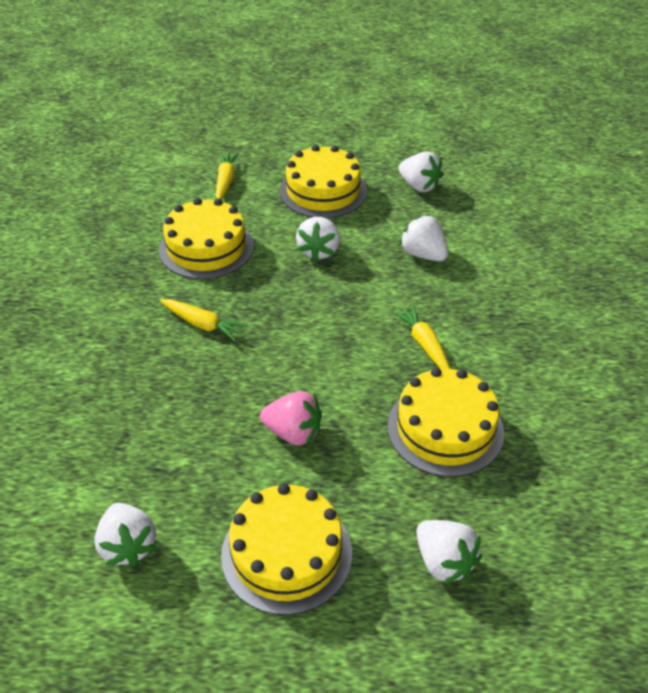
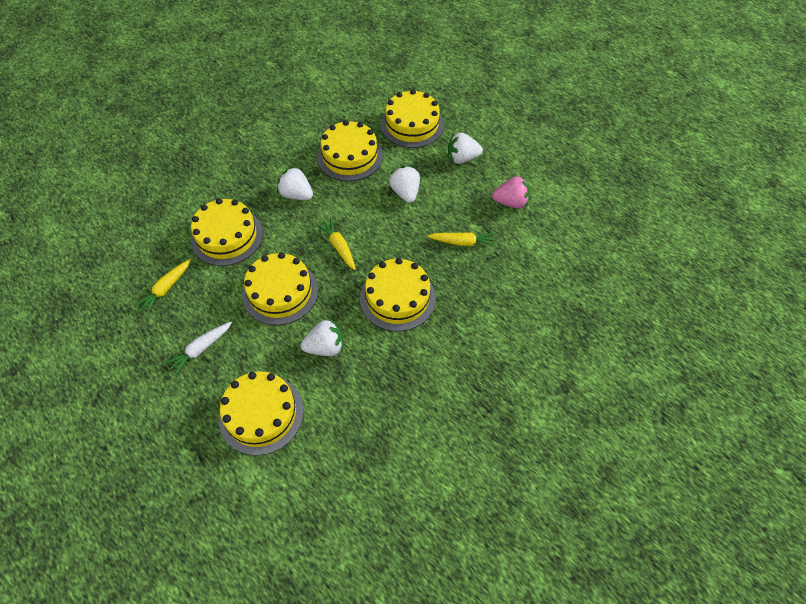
white carrot: none = 0 -> [164,322,232,376] = 1
white strawberry: [94,503,157,566] [296,217,340,262] [399,152,443,192] [399,215,448,261] [416,520,482,584] = 5 -> [277,166,313,200] [301,319,343,356] [389,166,420,203] [448,133,483,164] = 4
yellow cake: [159,198,254,279] [221,483,352,615] [279,145,367,218] [388,368,504,477] = 4 -> [191,198,263,266] [219,371,304,456] [242,252,318,325] [317,120,383,181] [360,258,436,331] [381,89,444,148] = 6

